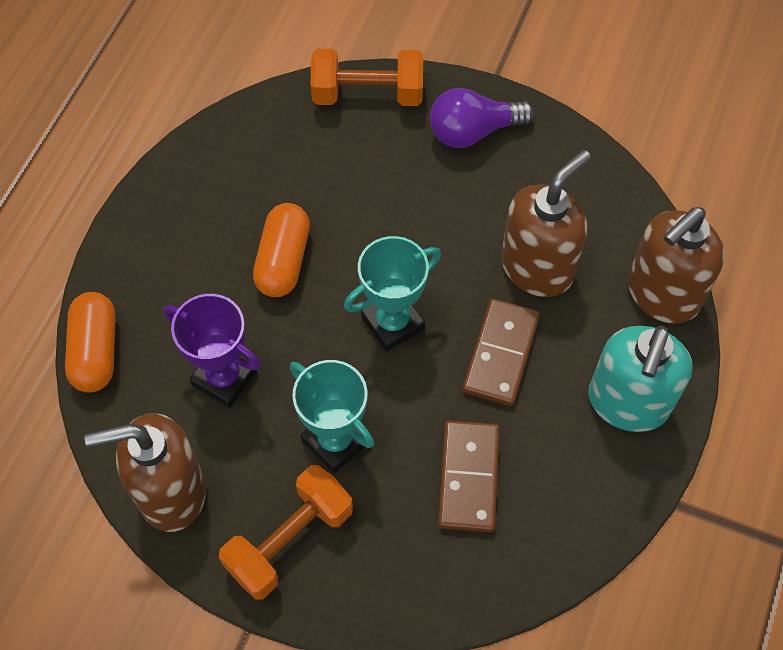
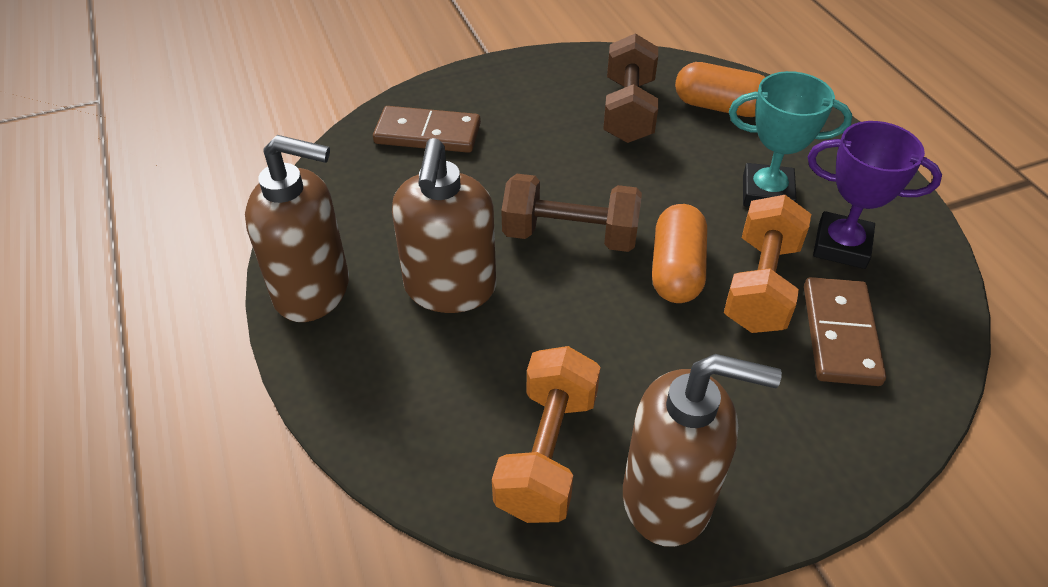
brown dumbbell: none = 0 -> [501,174,642,252] [603,33,658,143] = 2
purple light bulb: [430,88,534,148] = 1 -> none = 0
turquoise soap dispenser: [588,326,693,432] = 1 -> none = 0
turquoise trophy: [290,360,374,473] [344,236,441,352] = 2 -> [729,71,852,207] = 1

